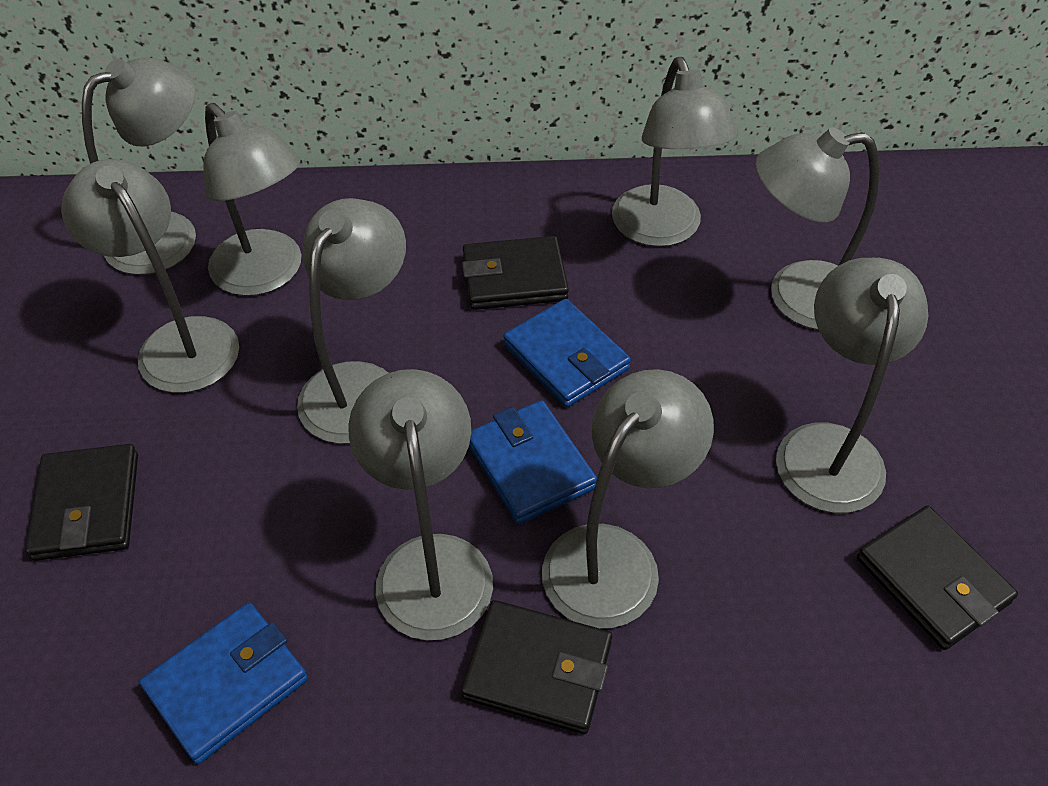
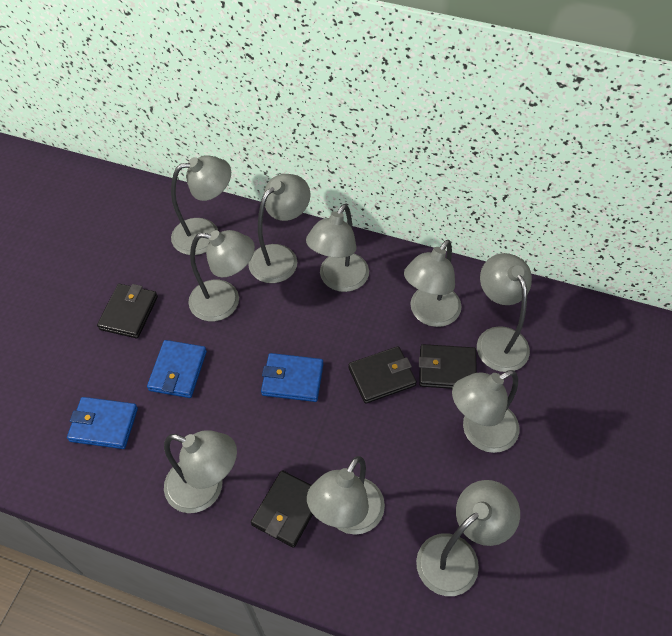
grey lamp: [61,159,239,393] [82,57,196,275] [203,103,301,296] [297,198,406,444] [348,369,493,641] [542,369,714,628] [612,57,739,247] [755,127,879,330] [776,258,928,513] = 9 -> [164,431,237,513] [171,155,231,255] [188,230,255,321] [248,174,311,283] [306,204,369,292] [307,456,385,535] [404,240,462,327] [416,480,520,596] [452,370,519,453] [477,253,532,372] = 10

